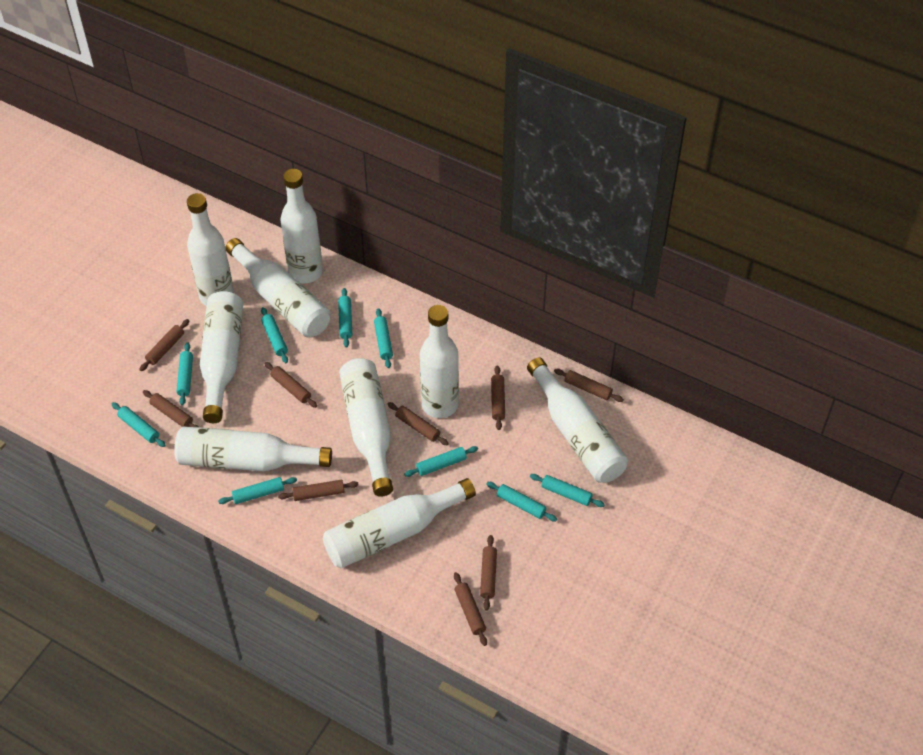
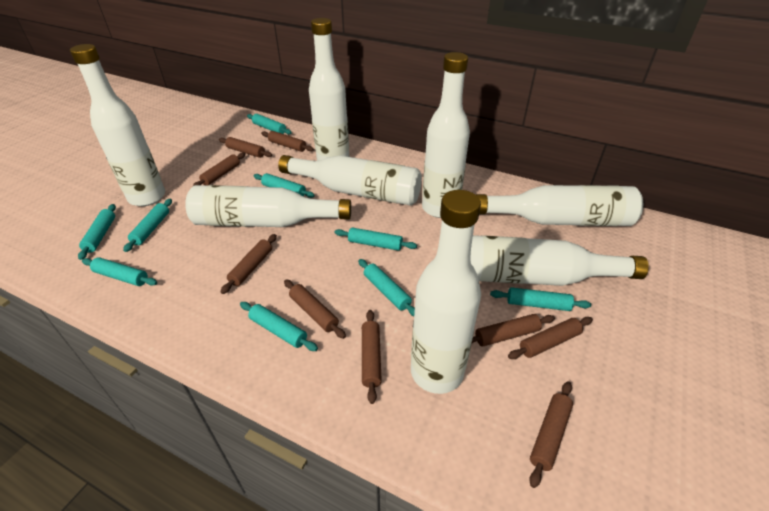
white bottle: [174,426,332,471] [187,193,234,306] [200,291,243,423] [225,238,331,337] [280,169,323,283] [323,478,476,568] [339,358,393,497] [420,305,459,418] [527,357,628,483] = 9 -> [70,44,165,206] [185,185,351,227] [278,155,422,206] [309,18,349,161] [411,190,481,394] [422,52,470,218] [470,235,649,286] [476,185,643,226] = 8

